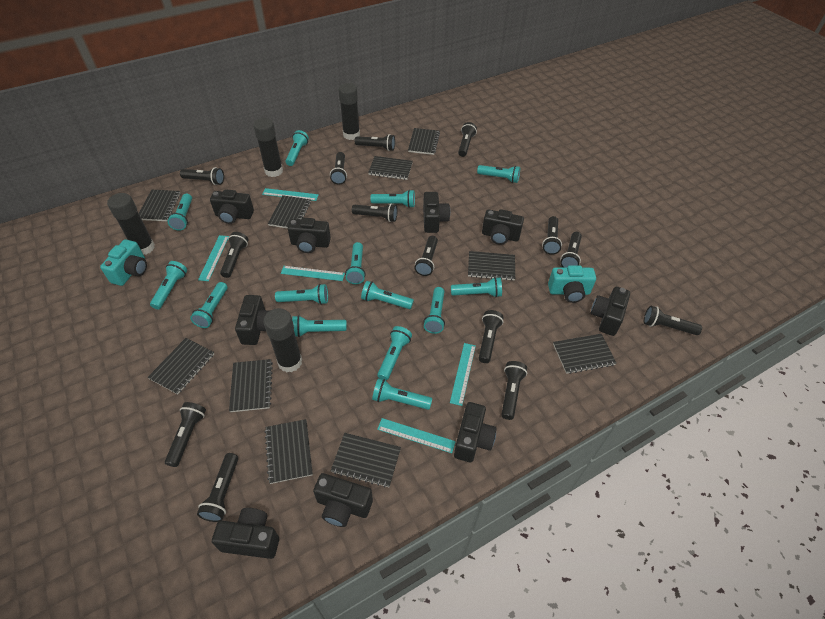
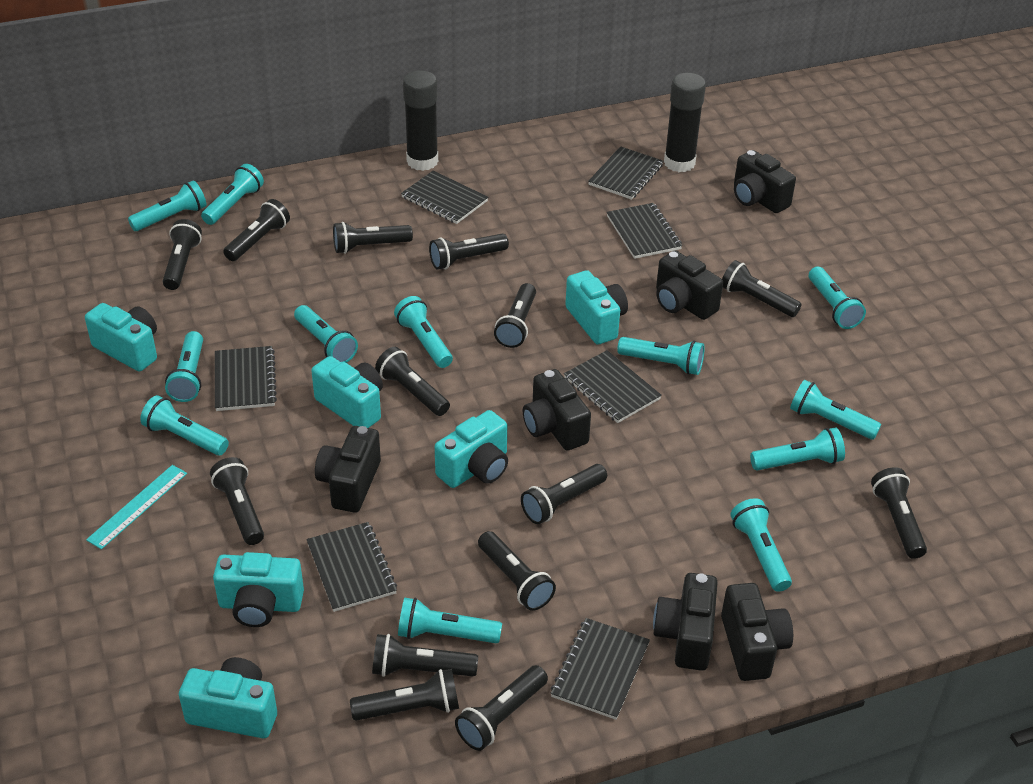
black camera: [210,189,254,224] [212,508,279,559] [235,295,270,345] [288,218,331,253] [313,473,373,527] [423,192,450,233] [454,402,497,463] [482,209,524,245] [591,287,630,336] = 9 -> [315,426,381,513] [523,369,591,451] [653,573,718,671] [656,251,723,320] [721,583,793,681] [734,150,796,213] = 6
black glue stick: [107,193,155,255] [253,118,283,177] [263,308,302,372] [338,83,360,140] = 4 -> [403,70,438,171] [664,73,706,172] = 2
black notebook: [139,190,181,221] [148,338,214,395] [229,359,273,412] [265,419,313,484] [268,195,311,229] [331,433,401,488] [368,156,413,180] [408,128,440,155] [468,251,515,281] [553,334,616,374] = 10 -> [215,346,277,411] [306,522,397,612] [401,171,488,224] [551,618,650,720] [564,350,662,423] [588,146,663,200] [607,203,682,259] = 7
turquoise camera: [100,239,147,286] [548,265,596,303] = 2 -> [85,303,157,372] [179,657,277,738] [213,552,304,627] [311,356,383,428] [435,410,508,488] [565,270,628,345] = 6
turquoise flashlight: [150,261,187,309] [168,193,192,231] [190,282,228,328] [275,284,328,305] [285,130,309,166] [292,315,347,337] [345,242,366,284] [361,281,414,309] [370,190,415,208] [372,379,432,410] [377,326,412,380] [423,287,445,334] [451,277,502,297] [477,165,520,183] = 14 -> [128,180,207,231] [140,395,229,456] [165,331,203,402] [201,164,264,225] [294,305,358,363] [394,296,453,368] [398,598,502,643] [617,337,705,375] [730,498,792,592] [750,428,845,471] [790,380,881,440] [809,266,866,329] = 12
turquoise ruler: [198,235,229,281] [262,188,319,201] [281,266,345,281] [377,418,456,453] [450,343,476,406] = 5 -> [86,465,187,549] = 1

